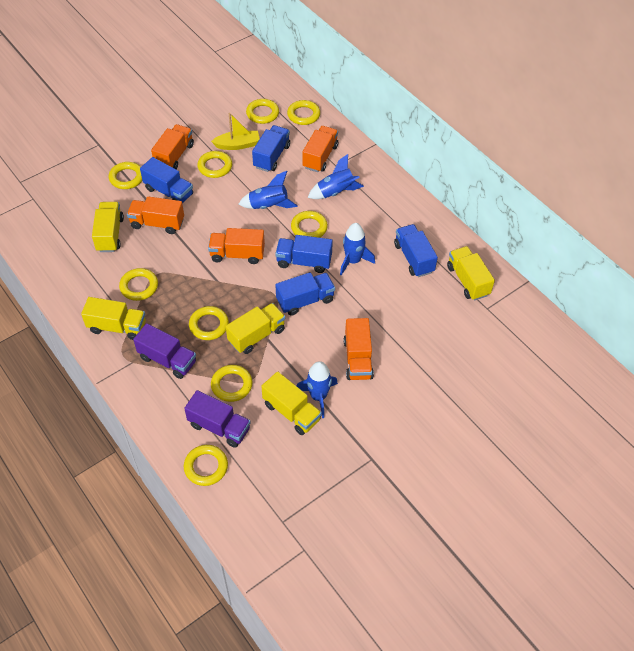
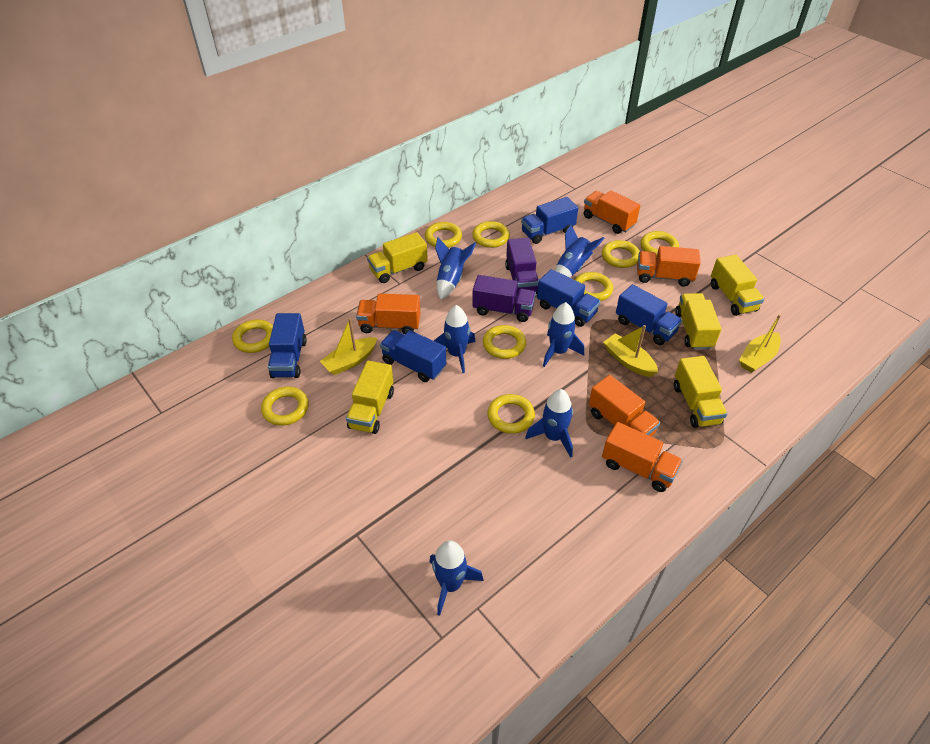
blue rocket: [239,171,298,209] [297,361,338,418] [308,154,364,199] [340,223,375,276] = 4 -> [430,540,484,616] [434,305,476,373] [435,237,476,300] [525,389,573,458] [543,302,584,367] [555,225,605,278] = 6
yellow boat: [211,113,260,150] = 1 -> [320,318,377,375] [603,325,658,377] [739,314,781,373] = 3

